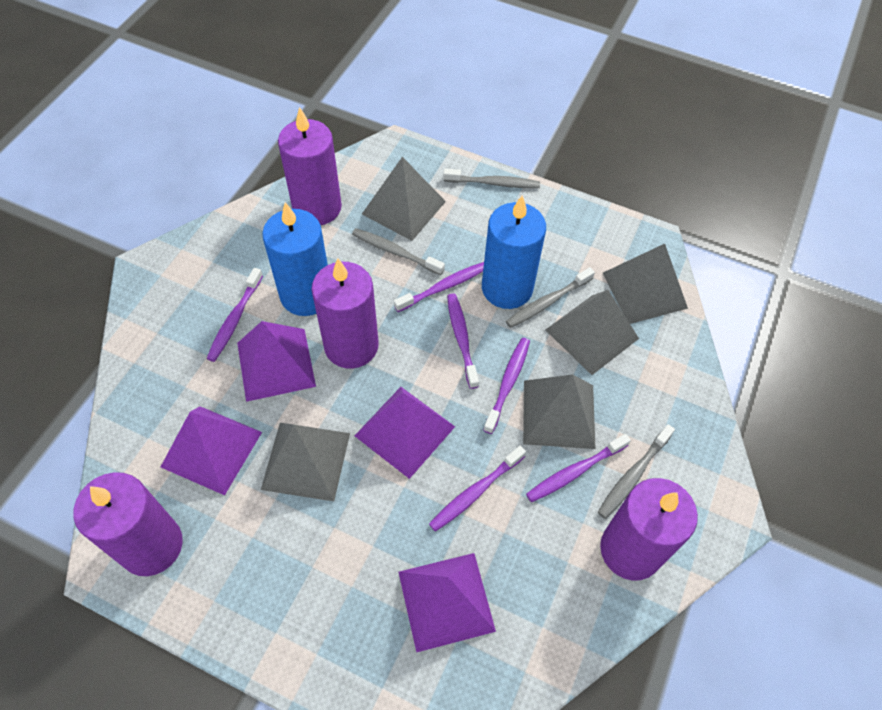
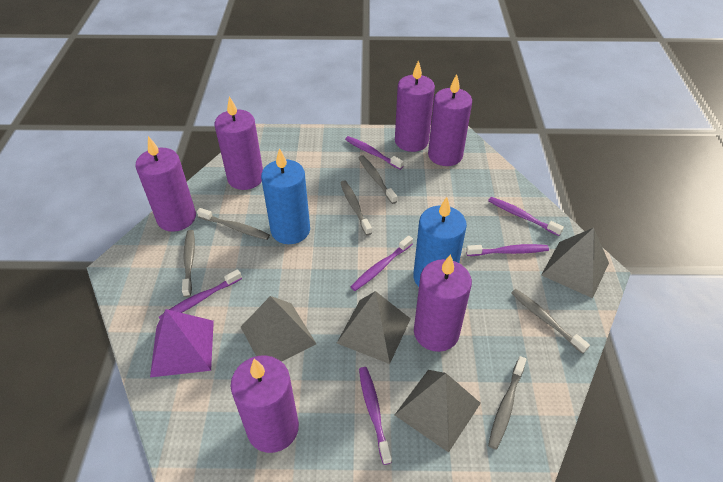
grey pyramid: [261,423,350,501] [362,157,446,241] [523,374,596,449] [545,290,639,375] [603,244,688,324] = 5 -> [241,296,316,362] [337,291,411,364] [395,370,481,453] [541,228,609,298] = 4
grey toothbrush: [352,228,445,275] [443,169,540,188] [506,267,595,328] [598,424,675,519] = 4 -> [182,230,195,297] [197,208,270,240] [340,180,372,235] [359,155,397,204] [488,356,527,450] [511,289,590,354] = 6
purple candle: [73,472,183,576] [278,107,342,225] [312,259,379,369] [600,478,698,581] = 4 -> [135,136,196,232] [214,96,263,190] [231,355,299,453] [395,60,435,152] [414,254,472,352] [428,74,472,166] = 6
purple pyramid: [161,406,262,495] [237,321,316,402] [354,387,455,479] [398,553,496,653] = 4 -> [150,309,214,377] = 1

